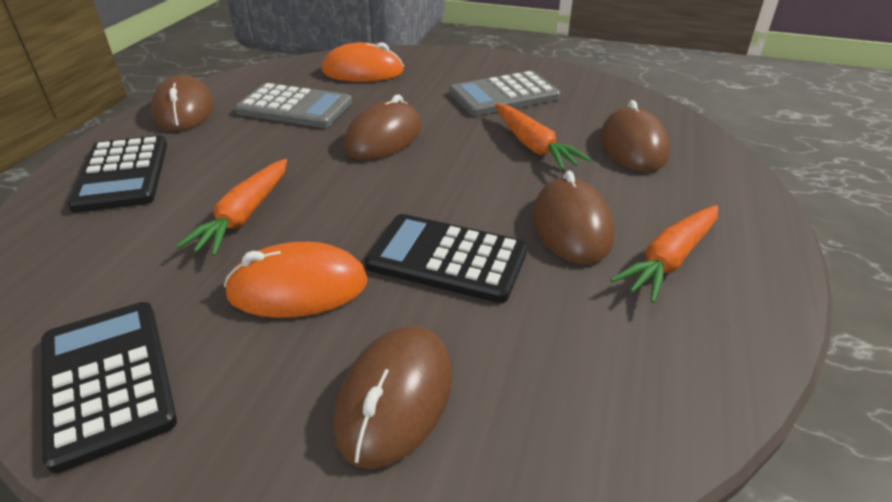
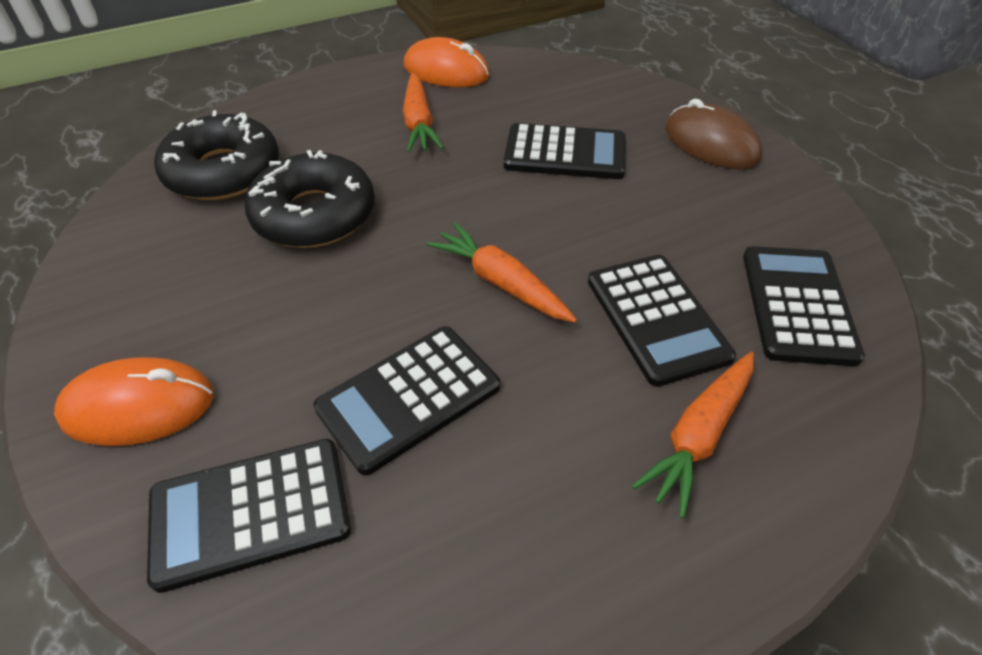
black calculator: [41,302,177,473] [68,135,167,213] [365,214,528,303] = 3 -> [147,439,351,593] [313,326,500,475] [504,123,626,179] [588,255,736,387] [743,246,865,366] = 5
black donut: none = 0 -> [154,110,279,200] [245,150,375,248] = 2
brown mouse: [151,75,213,131] [333,326,452,469] [344,95,422,160] [533,171,614,264] [600,100,670,172] = 5 -> [665,99,762,169] = 1
grey calculator: [235,83,352,128] [450,71,560,116] = 2 -> none = 0

